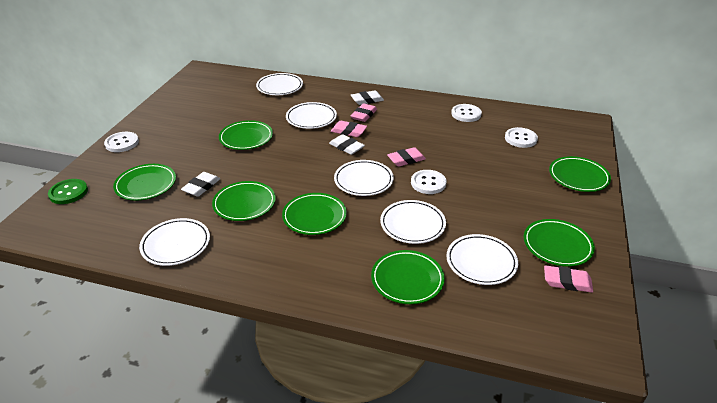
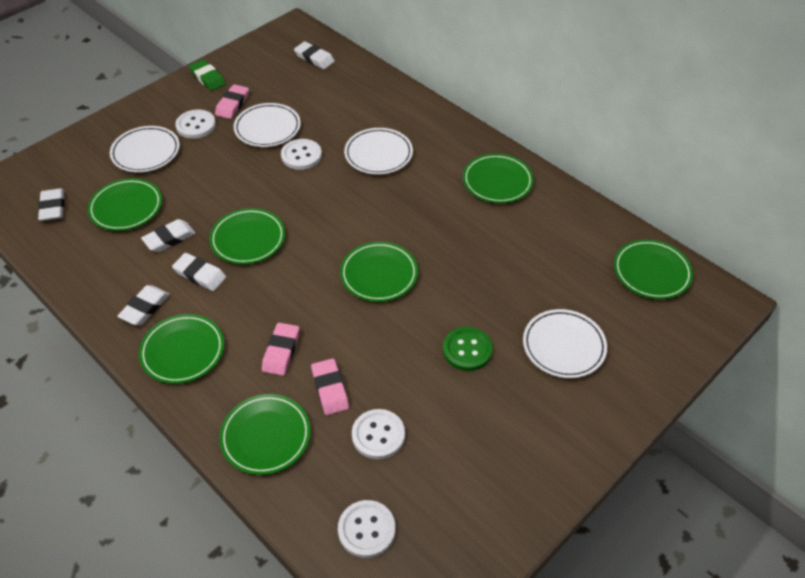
green eraser: none = 0 -> [189,60,226,91] = 1
pink eraser: [331,121,367,137] [351,103,377,122] [387,147,426,167] [544,265,593,292] = 4 -> [215,84,249,119] [262,323,299,376] [311,358,349,415] = 3
white eraser: [181,172,220,197] [329,134,365,155] [351,90,384,105] = 3 -> [38,188,65,221] [117,285,170,325] [141,219,196,252] [172,253,226,291] [294,41,335,69] = 5
white plate: [139,218,210,266] [256,73,303,95] [286,102,337,129] [334,160,394,196] [380,200,446,244] [446,234,518,285] = 6 -> [110,126,180,172] [234,103,301,147] [344,128,413,175] [523,309,607,378] = 4

